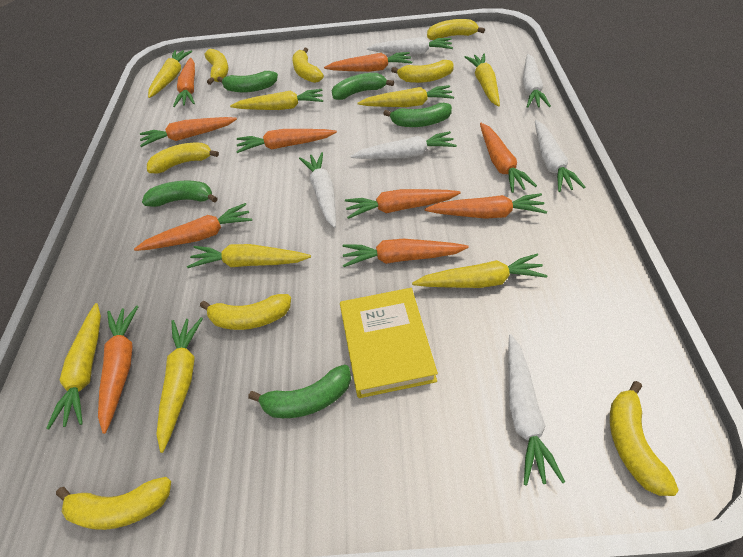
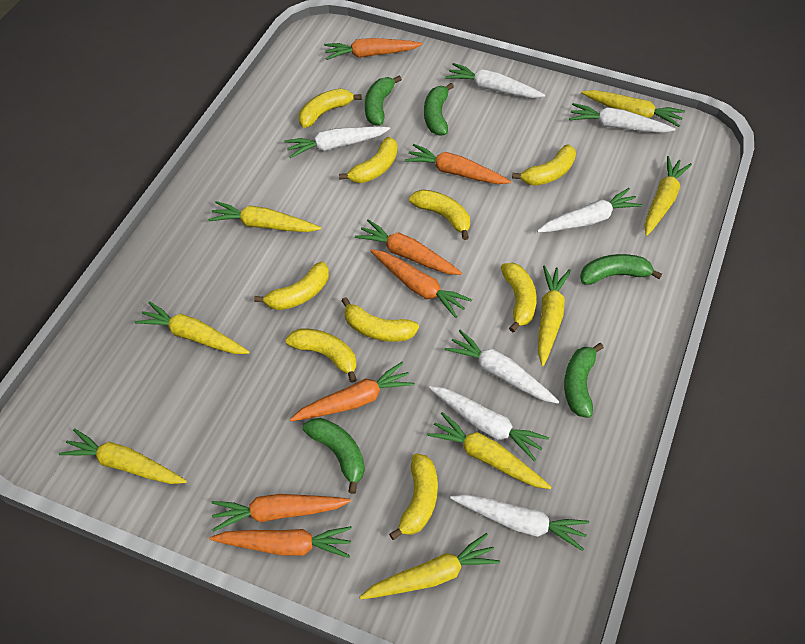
orange carrot: [98,306,139,434] [134,203,252,251] [140,117,237,147] [173,58,195,107] [236,129,337,153] [324,52,412,72] [343,239,469,267] [345,189,461,219] [424,193,547,219] [480,123,537,193] = 10 -> [210,526,352,558] [211,494,351,532] [290,362,415,421] [324,38,423,60] [355,219,462,275] [371,249,472,318] [405,144,511,184] = 7
white carrot: [299,152,336,228] [350,131,457,159] [367,37,453,55] [508,334,565,486] [523,54,551,108] [535,120,586,192] = 6 -> [284,126,390,158] [429,386,549,461] [444,330,560,404] [445,63,545,98] [450,494,589,551] [537,188,642,233] [569,103,675,133] = 7
yellow banana: [56,477,171,530] [147,143,219,173] [200,294,291,330] [204,49,229,85] [292,48,324,83] [391,60,454,83] [427,19,485,40] [610,381,679,496] = 8 -> [254,262,329,310] [286,328,357,383] [299,88,362,128] [339,137,398,183] [341,297,419,342] [389,453,438,540] [409,189,470,240] [501,263,537,332] [512,144,576,186] = 9
yellow book: [340,288,438,398] = 1 -> none = 0

